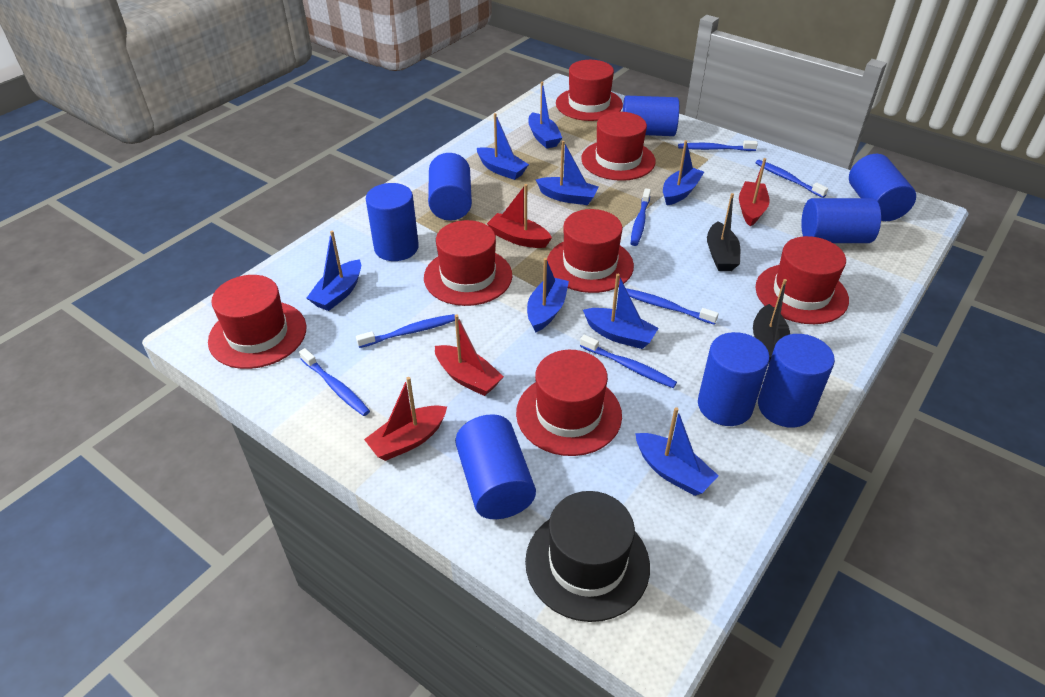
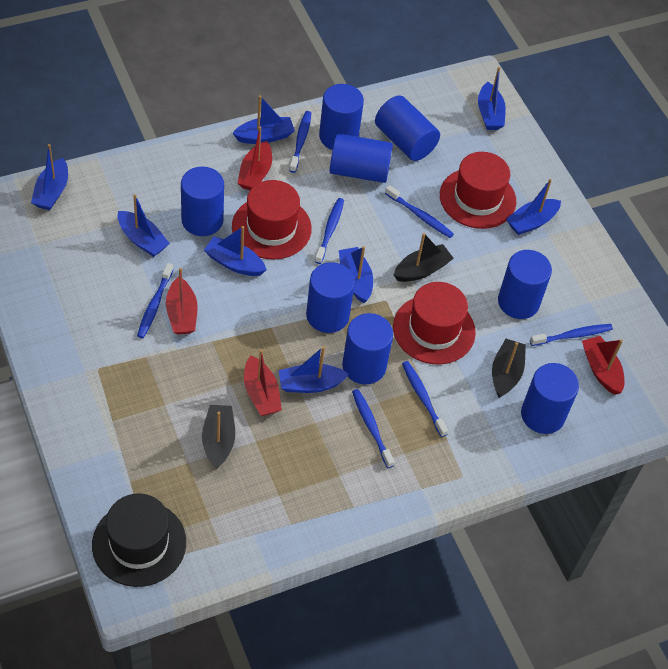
black boat: [707,193,740,271] [753,279,790,363] = 2 -> [202,405,235,469] [394,233,454,282] [492,339,526,398] = 3
red hat: [208,275,306,369] [424,220,512,306] [516,350,622,456] [547,209,634,293] [556,60,623,121] [581,112,656,181] [755,236,849,324] = 7 -> [232,180,312,260] [393,282,476,364] [440,152,516,229] = 3

